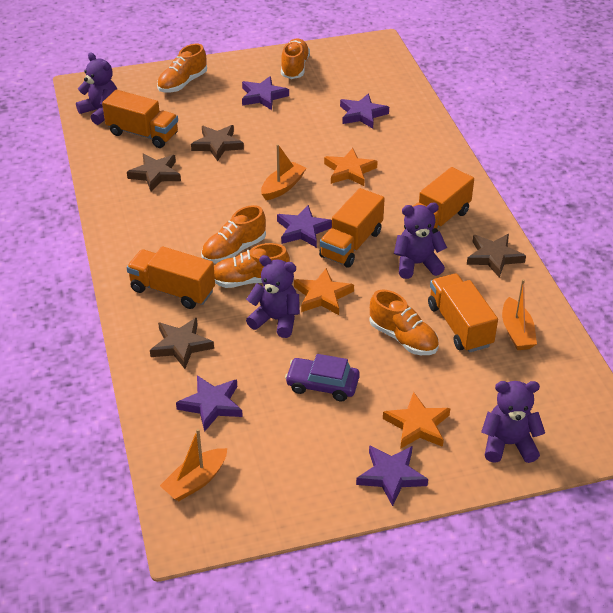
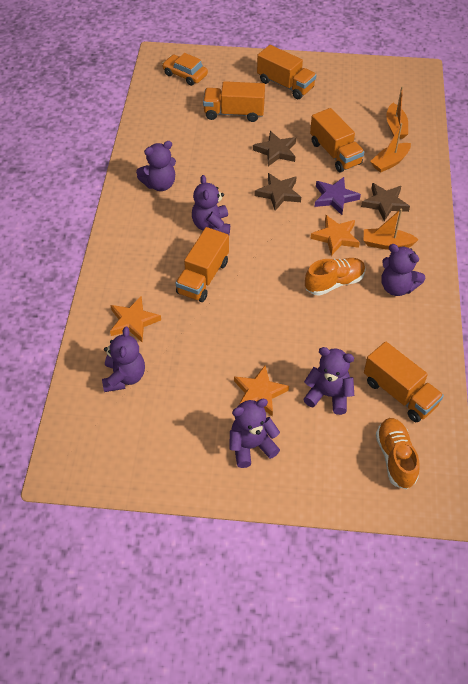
brown star: [127,153,181,192] [150,318,214,369] [191,125,244,162] [467,234,526,278] = 4 -> [253,131,296,166] [254,173,301,211] [361,183,410,221] = 3
orange car: none = 0 -> [162,53,208,86] = 1
orange shoe: [157,44,207,92] [201,205,266,264] [214,243,290,288] [281,38,310,79] [369,290,439,355] = 5 -> [305,258,366,296] [376,418,420,489] = 2
purple car: [285,354,360,401] = 1 -> none = 0
purple star: [176,375,243,432] [242,76,289,110] [277,205,332,248] [340,94,389,129] [356,445,428,506] = 5 -> [315,177,361,215] = 1
purple teddy bear: [76,52,117,125] [246,255,300,338] [394,203,447,279] [481,381,545,463] = 4 -> [102,327,145,392] [136,141,176,191] [192,175,230,235] [229,399,280,468] [303,347,354,415] [382,244,425,296] = 6

